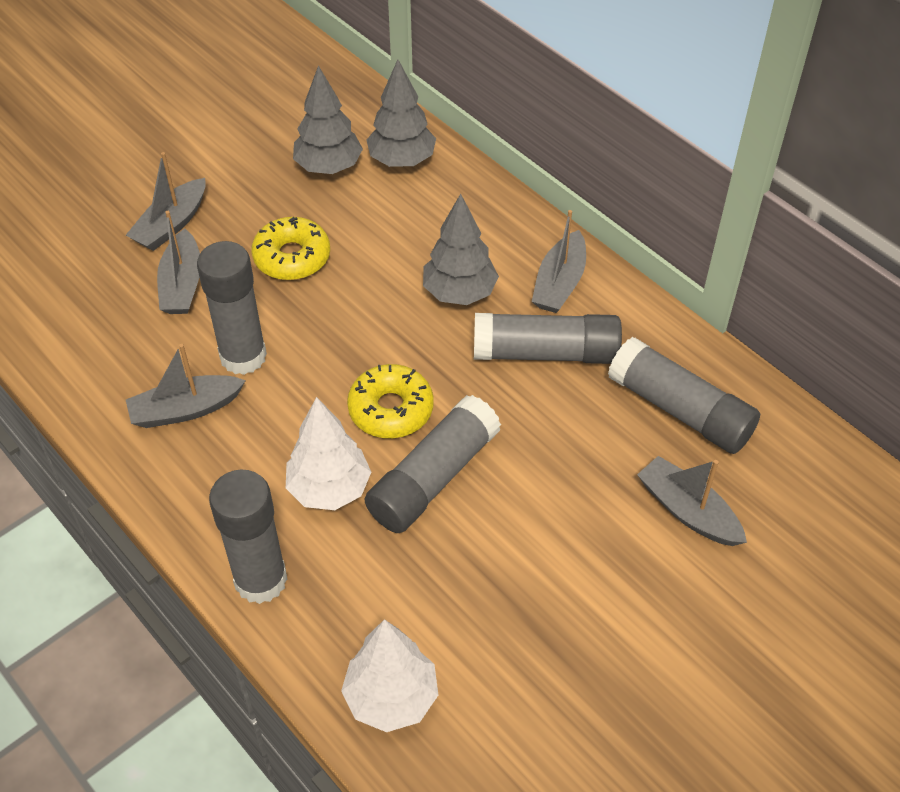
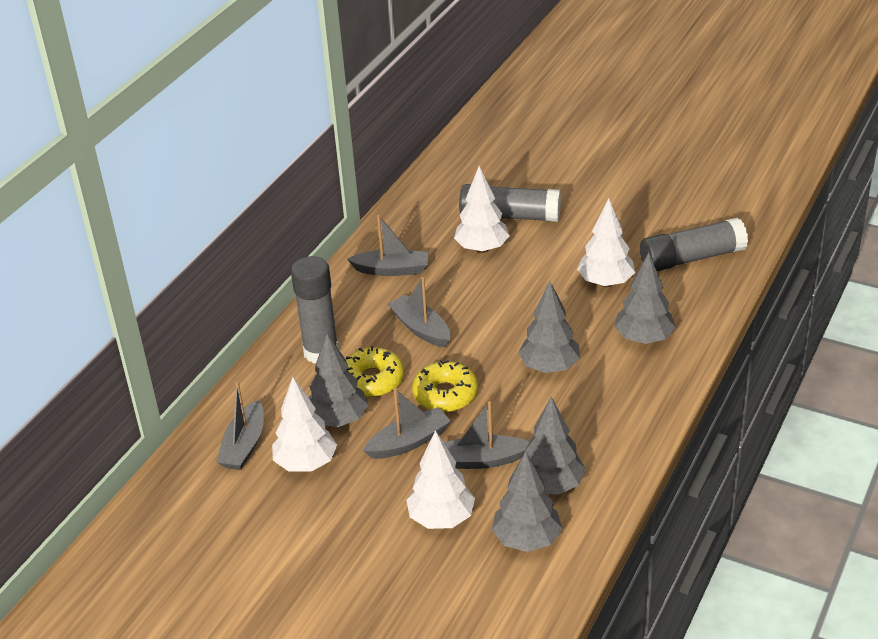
grey glue stick: [197,241,267,375] [209,470,287,604] [365,395,501,533] [474,313,622,364] [608,337,760,454] = 5 -> [291,256,339,364] [459,184,561,222] [640,217,748,271] = 3
grey tree: [293,65,363,174] [367,59,436,167] [423,194,499,305] = 3 -> [308,334,368,427] [492,451,562,552] [519,281,580,373] [519,397,586,495] [614,253,676,344] = 5
white tree: [286,397,371,510] [341,619,438,732] = 2 -> [272,377,337,472] [406,430,475,529] [454,166,510,253] [577,198,635,287] = 4

